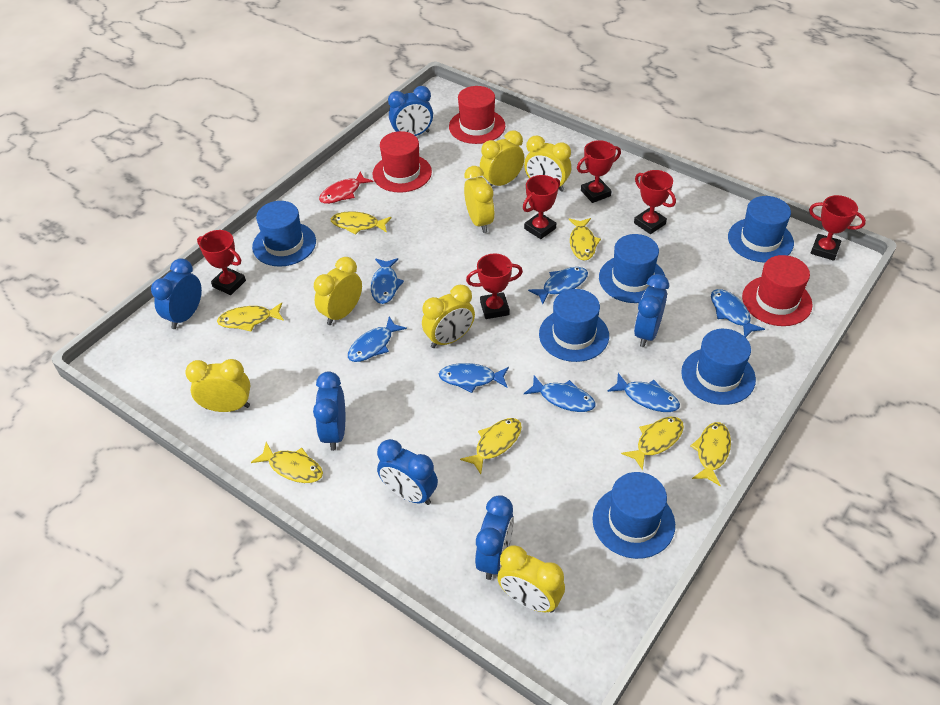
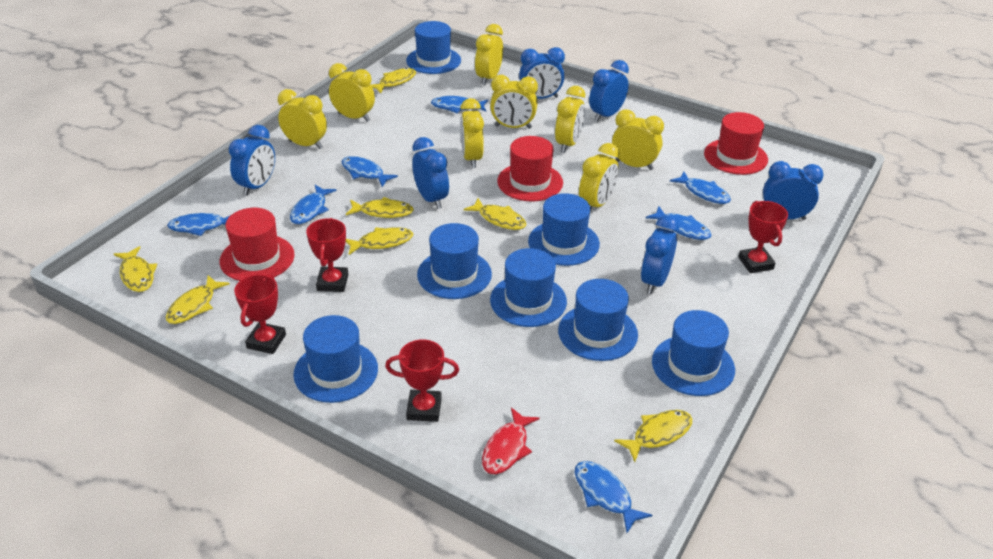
blue hat: [252,201,316,267] [539,289,609,362] [592,472,675,559] [599,234,665,303] [681,329,756,405] [728,196,794,263] = 6 -> [293,315,378,403] [406,21,461,74] [417,223,492,299] [490,248,567,327] [528,193,600,266] [558,279,638,361] [652,310,735,396] = 7
red trophy: [197,230,246,295] [466,253,523,319] [523,175,560,239] [577,140,621,203] [634,170,676,234] [809,195,866,261] = 6 -> [234,274,286,354] [306,218,348,292] [385,339,459,422] [738,201,788,273] = 4
yellow clock: [185,359,251,412] [314,257,362,325] [422,285,475,348] [464,166,495,233] [480,130,525,187] [497,545,565,613] [524,136,571,192] = 7 -> [278,89,327,149] [329,63,375,122] [461,98,484,168] [475,24,503,85] [490,75,538,129] [555,86,585,153] [579,143,619,211] [612,109,664,170] = 8

